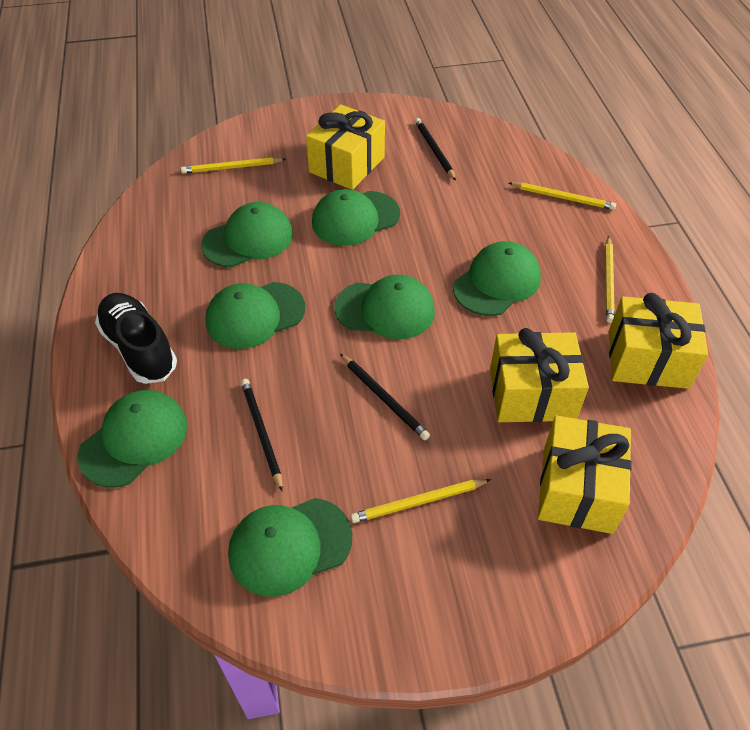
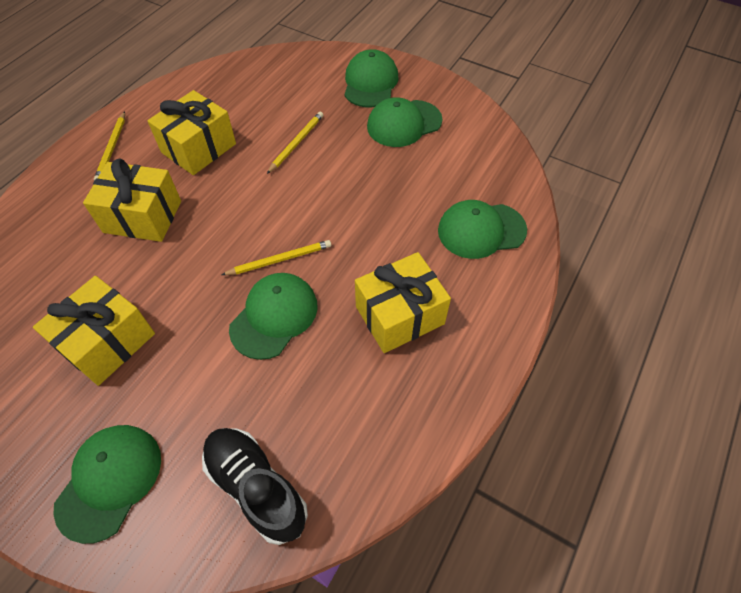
black pencil: [241,379,283,492] [340,354,430,440] [415,118,456,180] = 3 -> none = 0
green cap: [78,390,187,488] [201,202,293,267] [206,282,305,349] [228,498,352,597] [312,189,400,246] [335,275,435,339] [453,241,541,316] = 7 -> [53,425,161,544] [229,273,318,360] [344,49,398,107] [367,97,443,147] [438,200,527,259] = 5
yellow pencil: [181,157,286,174] [350,479,491,523] [509,182,616,210] [605,236,615,323] = 4 -> [94,111,125,181] [221,240,331,275] [267,112,323,174] = 3

